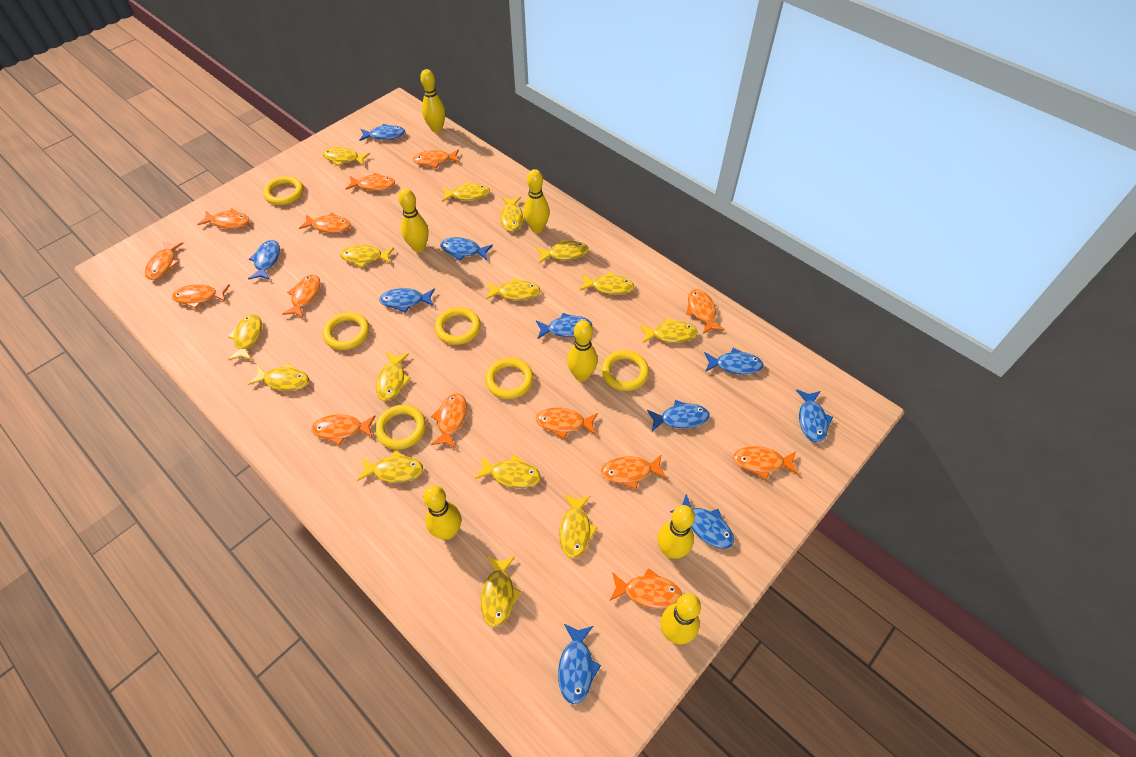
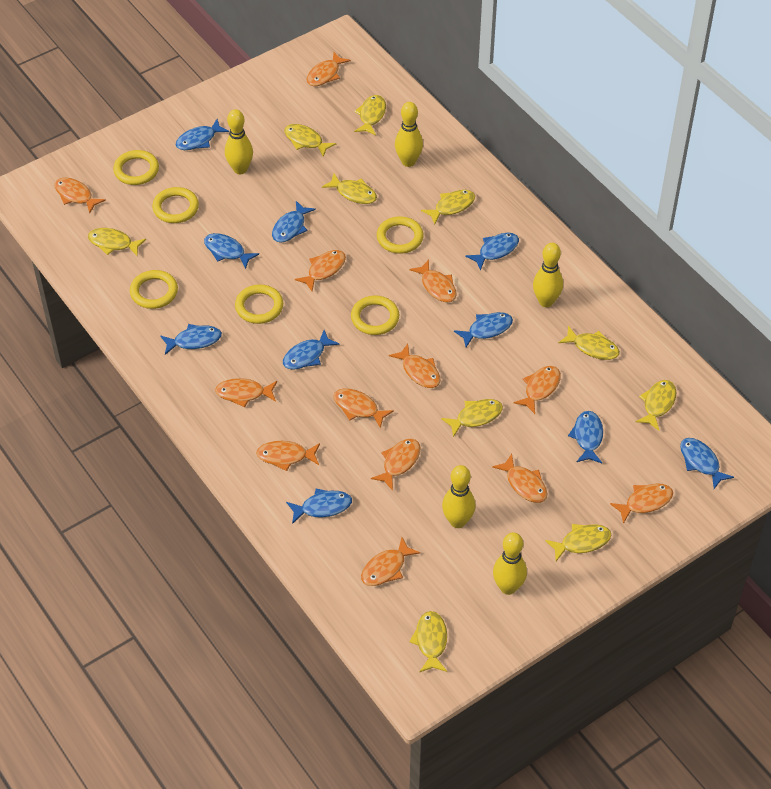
orange fish: [145,241,184,280] [172,284,230,309] [197,209,250,229] [282,275,320,318] [299,213,351,233] [311,414,375,445] [346,172,395,191] [413,149,460,168] [431,393,467,448] [536,408,598,439] [601,454,667,489] [609,568,682,609] [686,289,724,334] [733,446,799,480] = 14 -> [55,177,106,213] [215,378,277,408] [256,441,320,471] [295,250,346,291] [306,52,351,86] [334,388,394,428] [361,537,421,586] [371,439,420,490] [389,344,441,388] [409,260,457,302] [492,454,547,503] [514,366,561,414] [610,483,673,524] = 13
yellow bowling pin: [398,188,429,252] [420,69,445,133] [423,485,461,540] [524,169,550,233] [567,320,598,382] [657,505,695,559] [660,593,701,644] = 7 -> [225,109,253,174] [395,102,423,167] [442,465,475,528] [493,532,527,595] [533,243,563,307] = 5
yellow fish: [228,314,262,361] [248,363,309,391] [322,147,370,166] [340,245,394,268] [357,451,423,483] [376,352,411,401] [442,182,490,202] [474,454,541,488] [481,556,521,627] [486,277,541,300] [500,197,525,232] [536,239,589,263] [559,494,598,559] [579,271,634,295] [640,318,698,343] = 15 -> [88,228,146,256] [284,124,337,157] [322,173,377,204] [354,95,386,136] [409,611,447,673] [421,190,475,225] [441,399,503,437] [545,524,611,561] [558,326,620,360] [635,380,676,431] = 10

